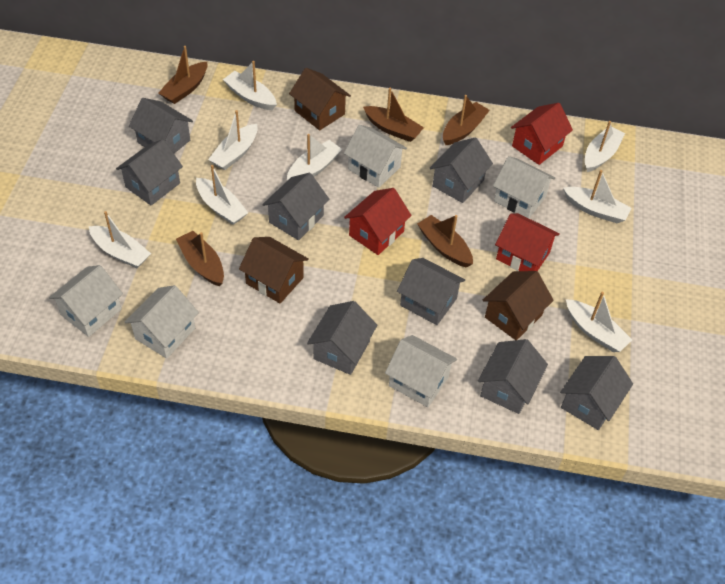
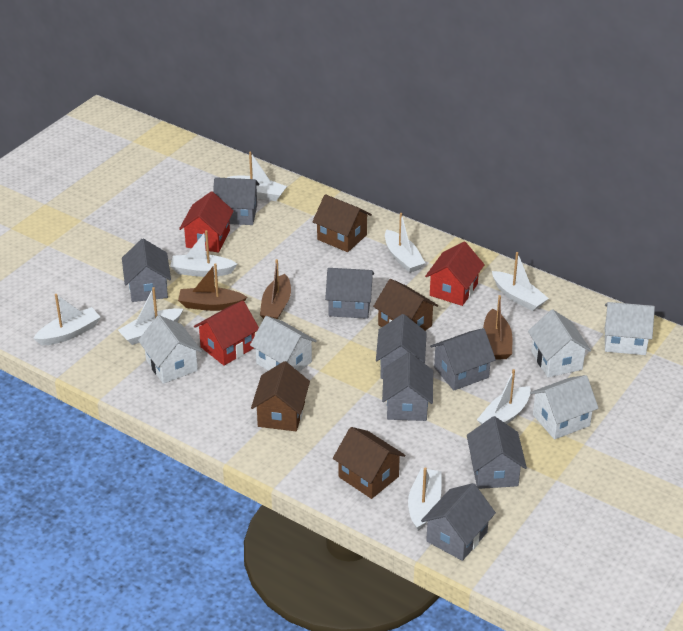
brown boat: [159,46,207,104] [176,231,224,287] [363,88,424,142] [417,215,473,268] [443,95,490,145] = 5 -> [178,263,247,311] [260,259,291,319] [483,295,512,360] = 3
brown house: [239,237,309,303] [289,68,351,130] [483,271,554,340] = 3 -> [251,361,310,431] [312,194,372,252] [333,427,405,499] [373,279,438,331] = 4

